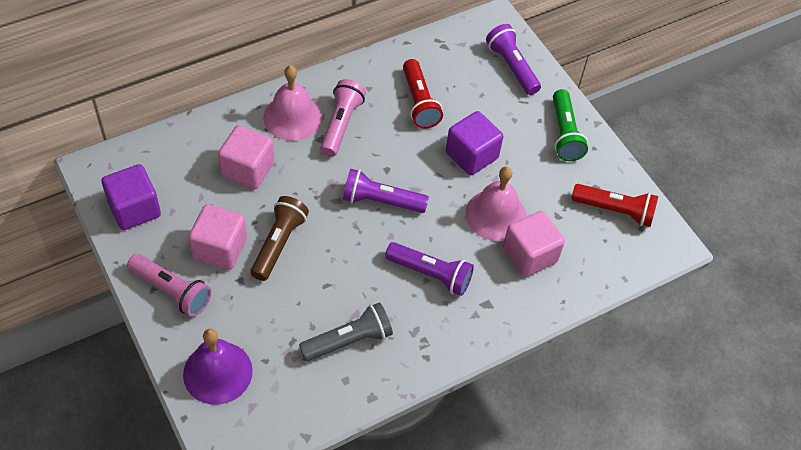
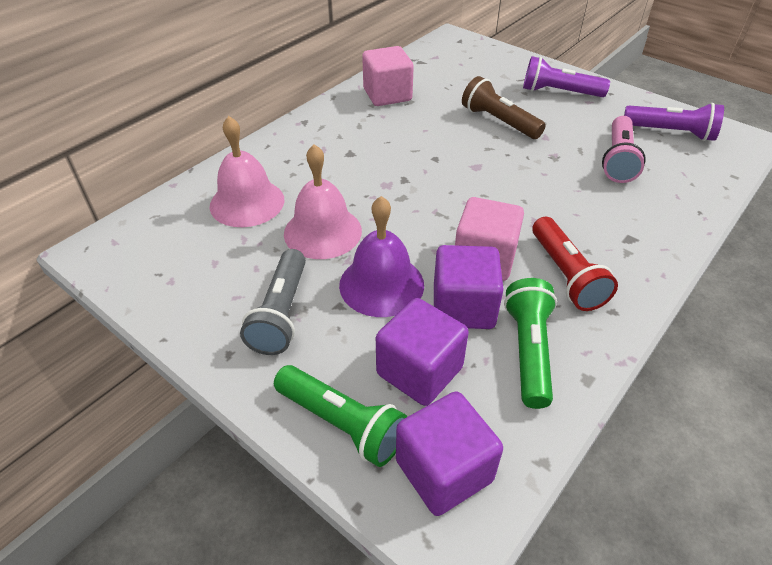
green flashlight: [553,89,588,161] = 1 -> [274,365,407,467] [504,278,557,409] = 2
pink cube: [188,205,247,270] [218,125,274,189] [503,211,565,277] = 3 -> [362,46,414,106] [455,197,524,281] = 2
pink flashlight: [127,254,211,317] [320,79,366,157] = 2 -> [602,116,646,183] = 1
purple cube: [102,164,161,230] [446,111,503,175] = 2 -> [376,298,469,406] [396,391,503,516] [434,245,504,329] = 3
purple flashlight: [343,169,429,213] [385,242,474,296] [486,24,541,95] = 3 -> [523,56,610,97] [624,103,724,141] = 2
red flashlight: [403,59,443,129] [571,184,658,227] = 2 -> [532,217,618,311] = 1

